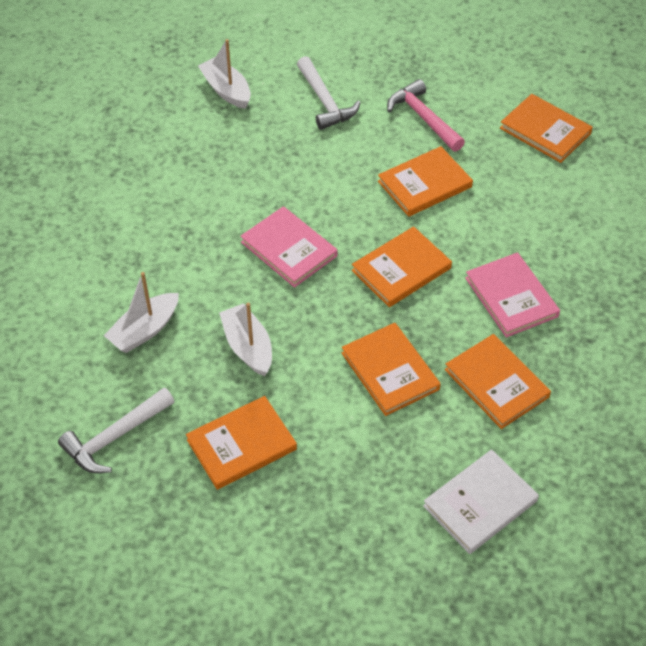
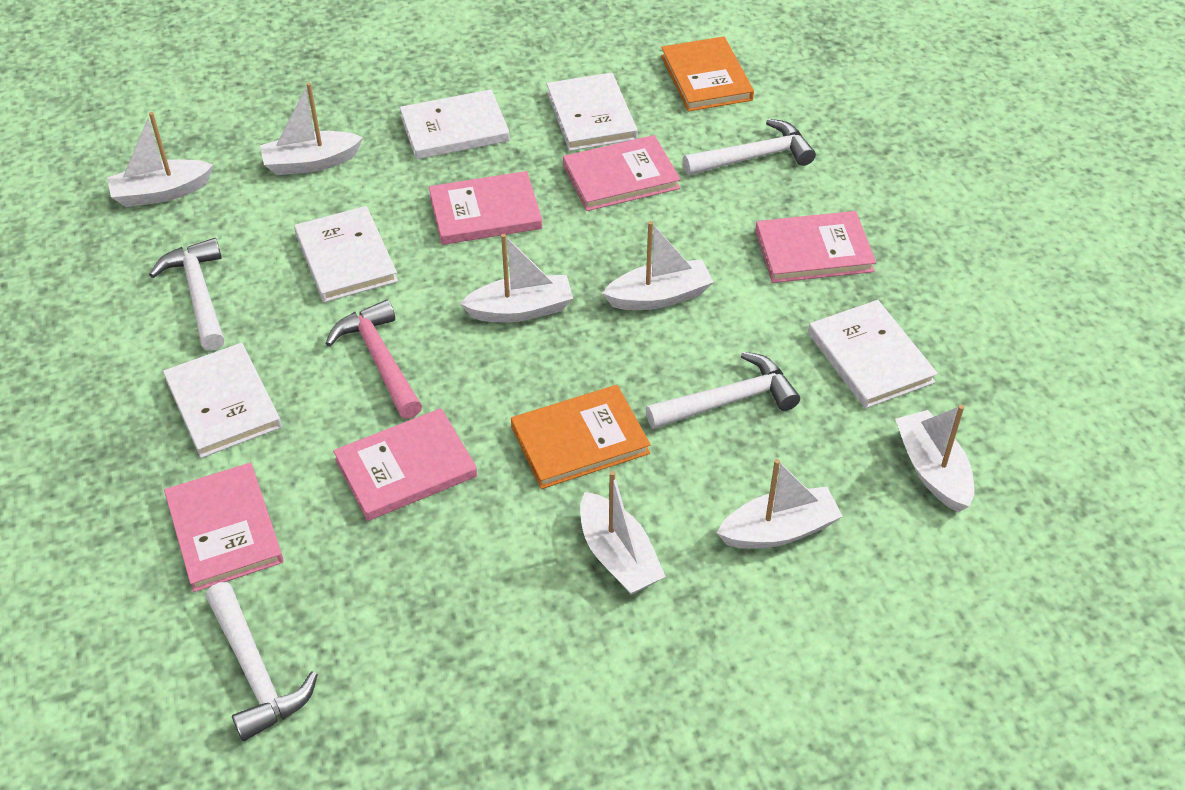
orange book: [186,396,297,490] [342,323,440,416] [352,226,452,307] [378,146,473,217] [445,334,551,429] [500,94,593,163] = 6 -> [511,385,651,489] [661,36,754,112] = 2
pink book: [240,206,338,288] [465,252,560,338] = 2 -> [164,463,283,592] [333,408,477,521] [429,171,542,245] [563,135,681,211] [755,211,876,283] = 5
white boat: [104,272,179,353] [198,39,251,109] [219,302,272,376] = 3 -> [107,112,213,207] [260,83,363,175] [460,234,573,323] [580,471,666,595] [602,221,713,310] [717,459,843,549] [895,405,974,512] = 7
white book: [423,449,539,554] = 1 -> [163,343,282,458] [294,206,398,302] [400,89,510,159] [547,72,638,151] [808,300,938,409] = 5
white hammer: [58,388,174,473] [297,56,361,130] = 2 -> [149,238,224,351] [206,582,318,741] [646,352,800,429] [683,119,816,175] = 4

